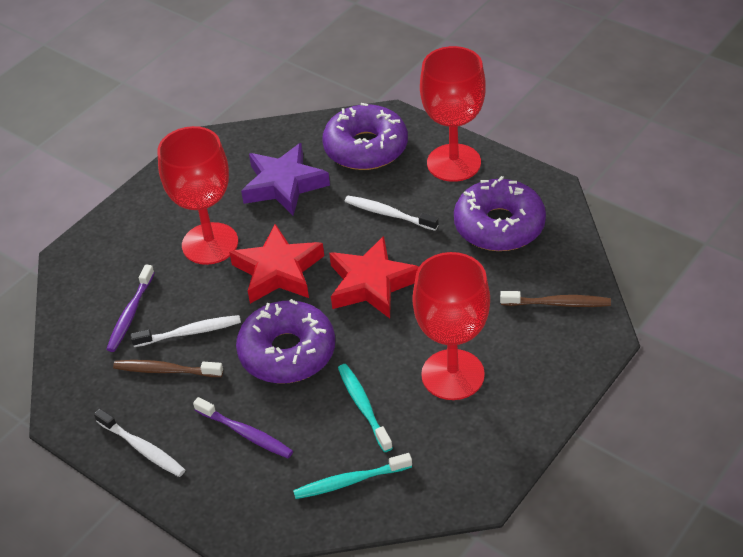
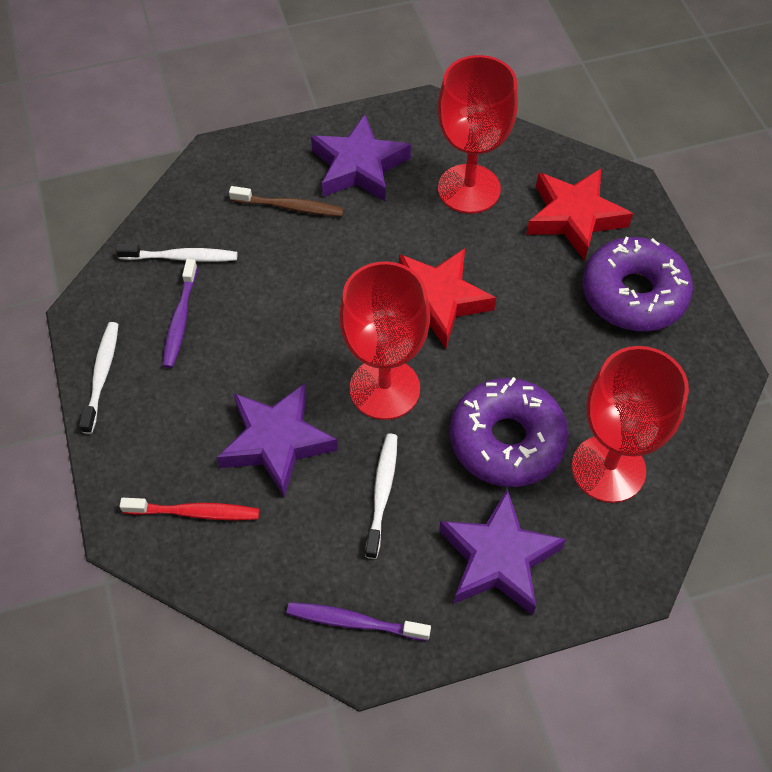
brown toothbrush: [113,360,223,377] [500,291,611,307] = 2 -> [229,186,344,216] = 1
purple donut: [236,299,335,384] [322,103,408,170] [454,176,546,251] = 3 -> [450,377,569,487] [582,237,693,331] = 2
purple star: [241,143,330,216] = 1 -> [217,383,338,497] [311,115,411,202] [439,489,566,615] = 3
red toothbrush: none = 0 -> [120,498,260,520] = 1
turquoise toothbrush: [293,453,412,499] [338,364,393,452] = 2 -> none = 0

